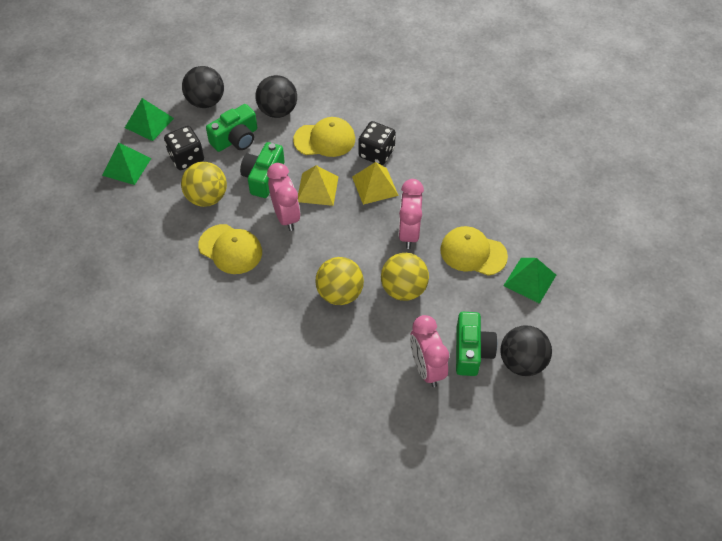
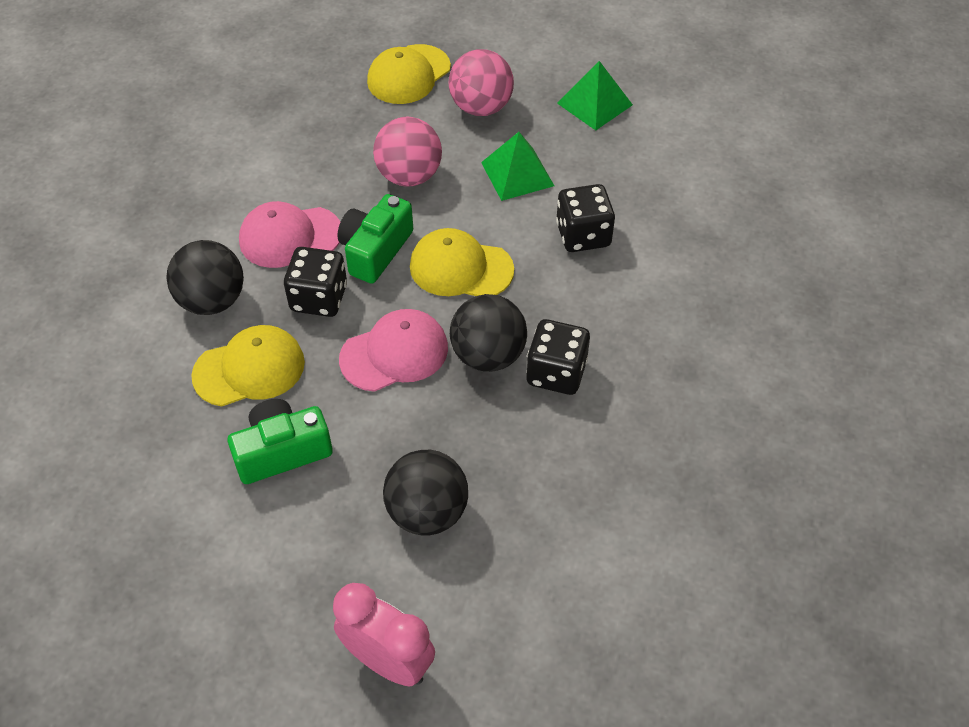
black dice: [164,126,204,170] [358,121,396,165] = 2 -> [284,247,347,317] [526,319,590,395] [556,184,615,252] = 3
green camera: [206,104,257,152] [240,142,285,198] [456,312,497,376] = 3 -> [227,399,333,484] [337,194,413,284] = 2
green pyramid: [102,142,151,185] [125,98,174,141] [504,258,556,304] = 3 -> [481,132,554,201] [557,61,633,130] = 2
pink ball: none = 0 -> [373,117,442,186] [449,49,514,116] = 2
pink cap: none = 0 -> [239,201,340,268] [339,309,448,392] = 2
pink clock: [267,163,301,231] [398,179,424,249] [410,315,449,387] = 3 -> [333,583,435,686] = 1
yellow ball: [181,162,227,207] [315,257,364,305] [381,253,429,301] = 3 -> none = 0
yellow pyramid: [298,165,338,206] [352,162,399,205] = 2 -> none = 0

